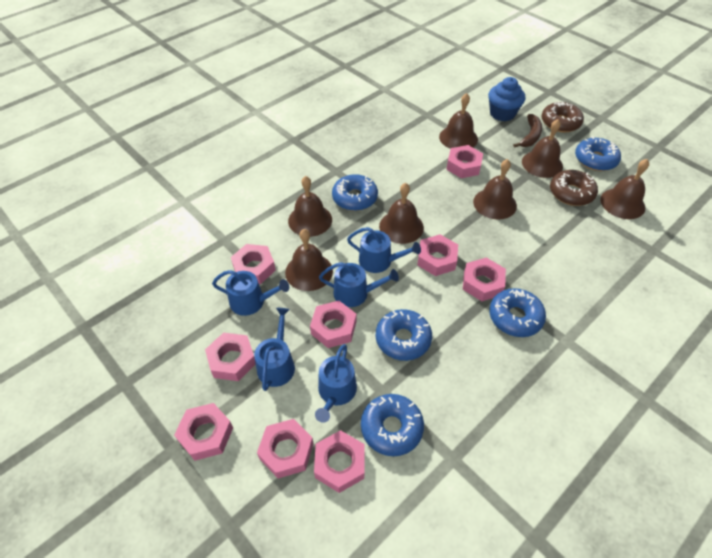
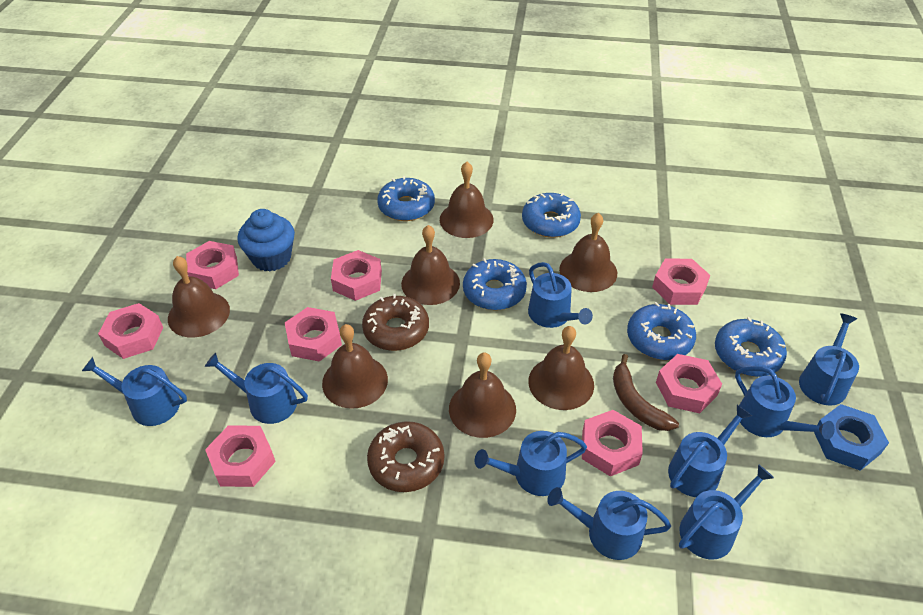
blue nut: none = 0 -> [814,404,889,471] = 1
blue watering can: [212,270,289,316] [254,308,295,391] [315,344,357,423] [319,262,399,307] [347,227,421,273] = 5 -> [82,357,187,426] [205,353,308,424] [475,431,587,496] [528,262,593,328] [547,487,671,560] [668,405,752,497] [679,464,774,560] [735,366,835,439] [799,313,859,406] = 9
pink nut: [174,403,233,461] [205,333,256,381] [231,244,276,284] [257,419,314,478] [310,301,356,348] [314,430,365,493] [417,234,458,276] [446,145,483,178] [463,258,506,301] = 9 -> [98,303,163,359] [186,241,239,289] [205,425,276,487] [285,307,342,362] [331,250,382,301] [582,410,643,476] [652,259,710,305] [656,354,722,413] = 8

